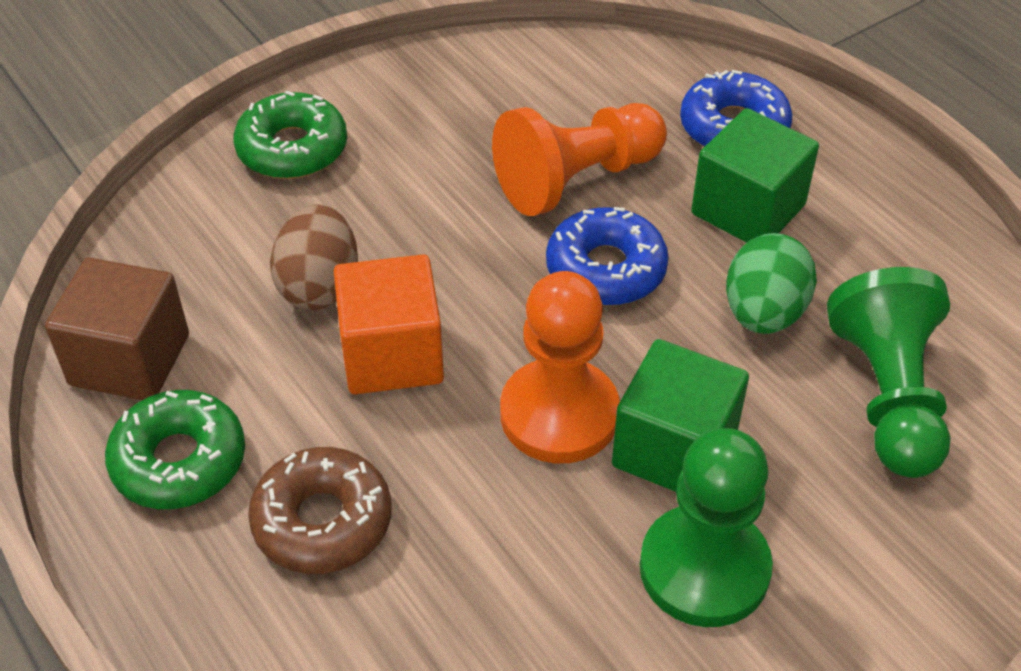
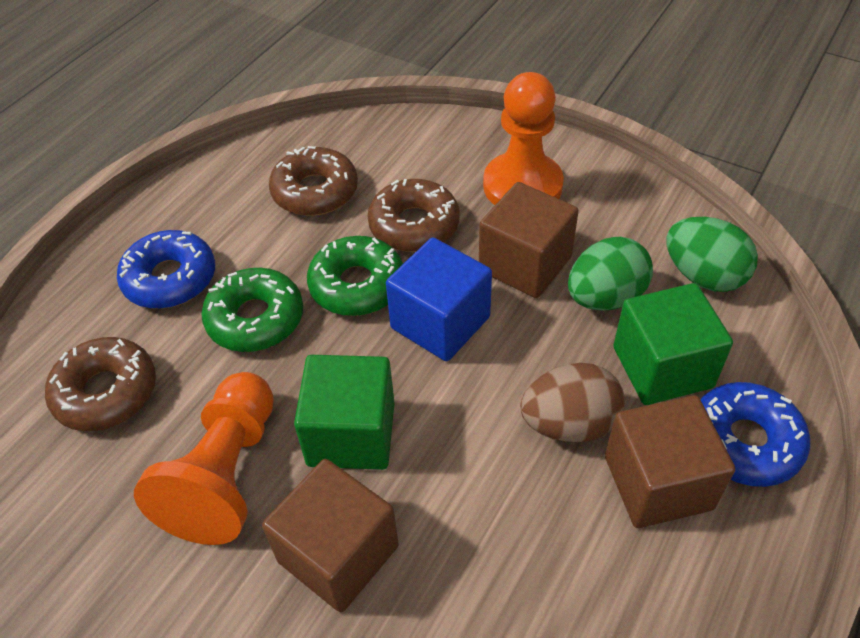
blue cube: none = 0 -> [386,238,492,361] = 1
brown cube: [45,257,189,400] = 1 -> [262,459,399,612] [479,182,579,298] [605,395,735,528] = 3
brown donut: [248,447,392,574] = 1 -> [45,337,156,431] [269,146,358,216] [368,179,460,252] = 3
green egg: [726,233,817,334] = 1 -> [568,237,653,311] [667,217,758,292] = 2
green pawn: [640,428,773,627] [827,267,951,478] = 2 -> none = 0
orange cube: [334,254,444,394] = 1 -> none = 0

